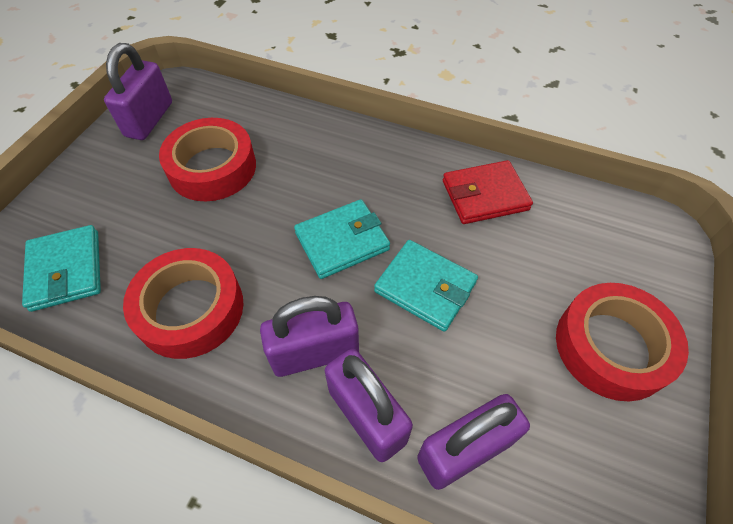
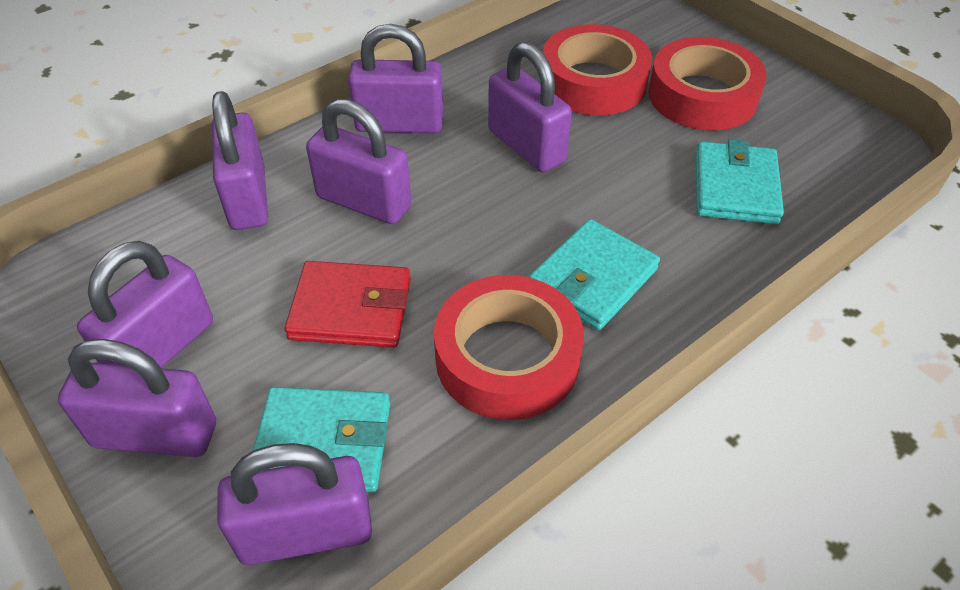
purple padlock: [104,43,172,140] [260,296,359,377] [325,349,413,462] [417,394,530,490] = 4 -> [58,339,216,457] [77,241,213,368] [212,91,268,230] [217,443,372,565] [306,99,411,224] [348,24,443,133] [488,42,572,172] = 7

